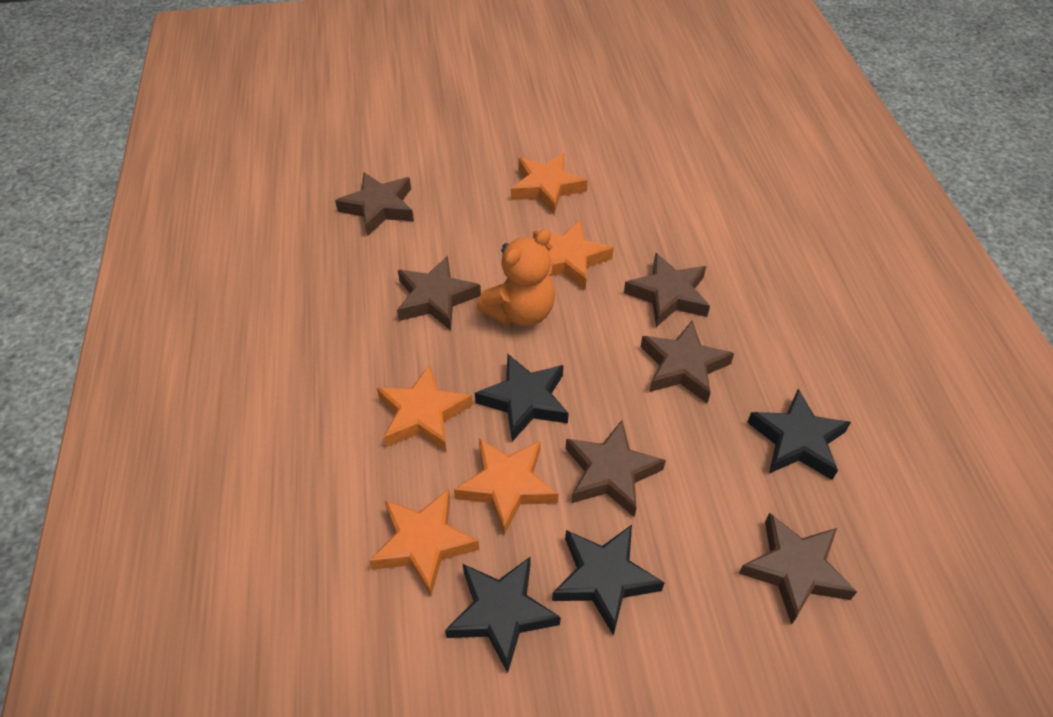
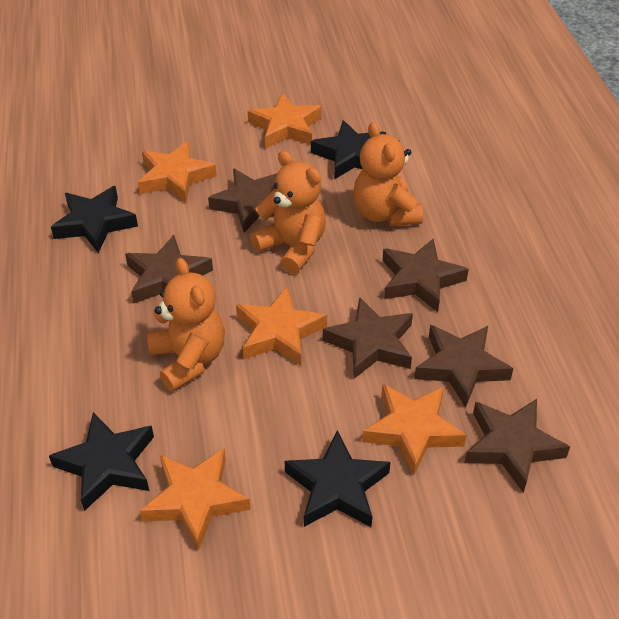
orange teddy bear: [477,229,555,326] = 1 -> [147,258,225,392] [250,151,326,274] [353,122,423,226] = 3

